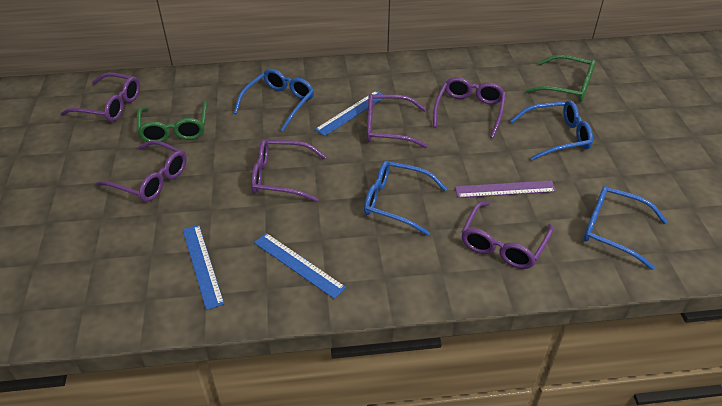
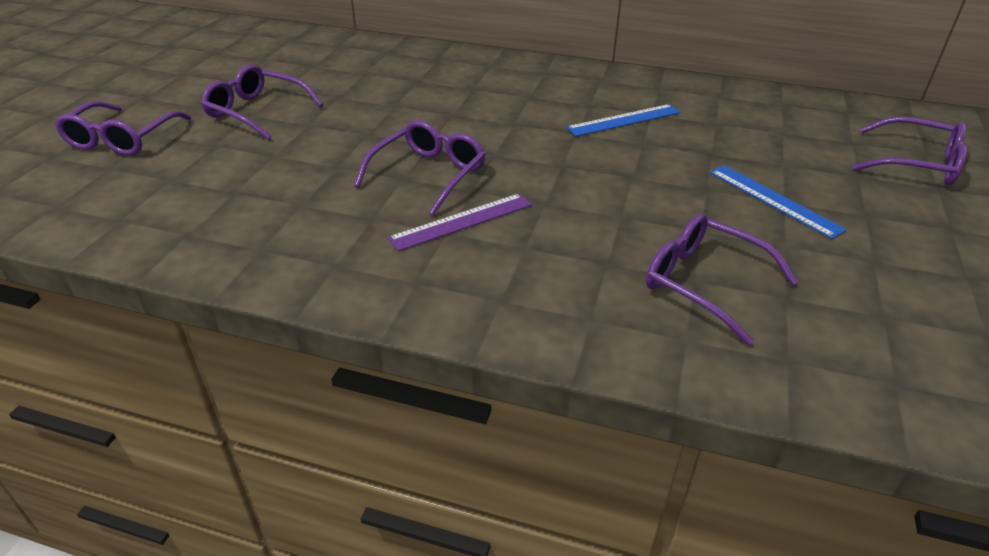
blue glasses: [234,69,314,132] [364,160,447,236] [510,100,593,161] [584,186,668,270] = 4 -> none = 0
blue ruler: [183,225,224,310] [254,233,346,299] [315,91,383,136] = 3 -> [566,104,681,136] [710,165,847,239] = 2
green glasses: [137,101,207,142] [525,55,596,102] = 2 -> none = 0
purple glasses: [60,73,140,122] [96,140,187,202] [251,139,326,202] [367,94,428,148] [433,77,506,138] [461,201,553,269] = 6 -> [55,101,191,156] [201,64,323,140] [354,120,486,216] [646,213,798,345] [852,116,967,185] = 5

